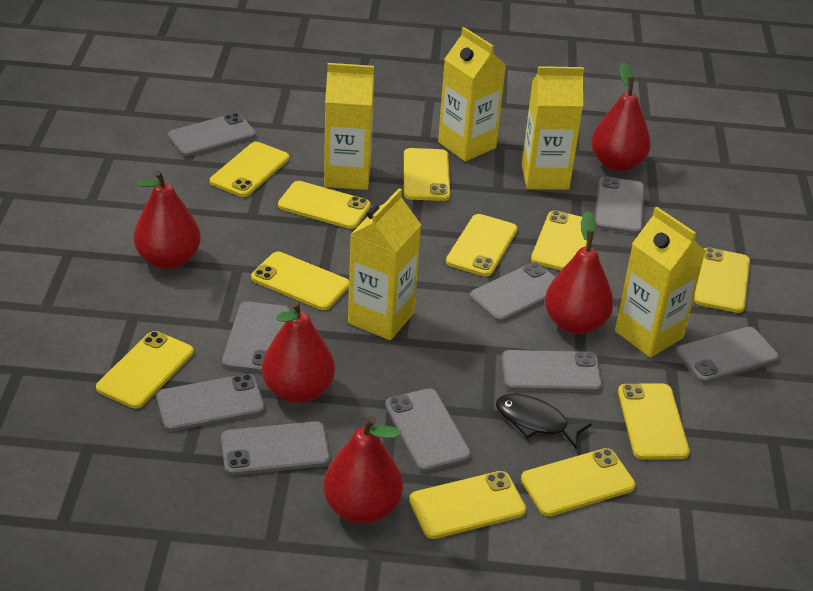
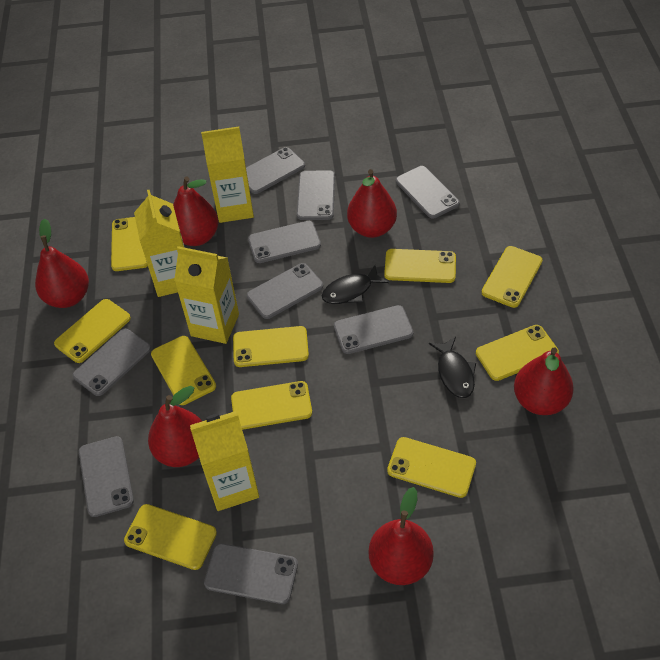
black fish: [496,394,592,450] = 1 -> [322,265,389,304] [429,337,476,398] = 2
red pear: [134,170,201,269] [262,300,335,403] [323,416,403,524] [545,211,614,334] [591,62,651,172] = 5 -> [35,218,89,308] [148,386,202,467] [173,177,218,246] [347,169,397,238] [368,487,434,585] [514,347,574,415] = 6
yellow carton: [324,63,374,190] [348,188,421,340] [438,27,506,161] [522,66,584,190] [615,207,705,358] = 5 -> [134,190,185,297] [174,246,239,344] [190,411,259,511] [201,126,254,223] = 4
yellow phone: [96,331,194,409] [210,142,289,197] [251,252,349,310] [278,181,371,229] [404,148,450,201] [409,471,526,539] [446,214,517,277] [521,448,636,516] [531,210,587,270] [618,383,690,460] [694,248,750,313] = 11 -> [54,299,131,363] [111,217,148,271] [124,504,217,570] [151,336,216,405] [231,381,312,430] [233,326,309,367] [384,249,456,283] [387,437,476,498] [476,325,559,381] [481,246,542,308] = 10

